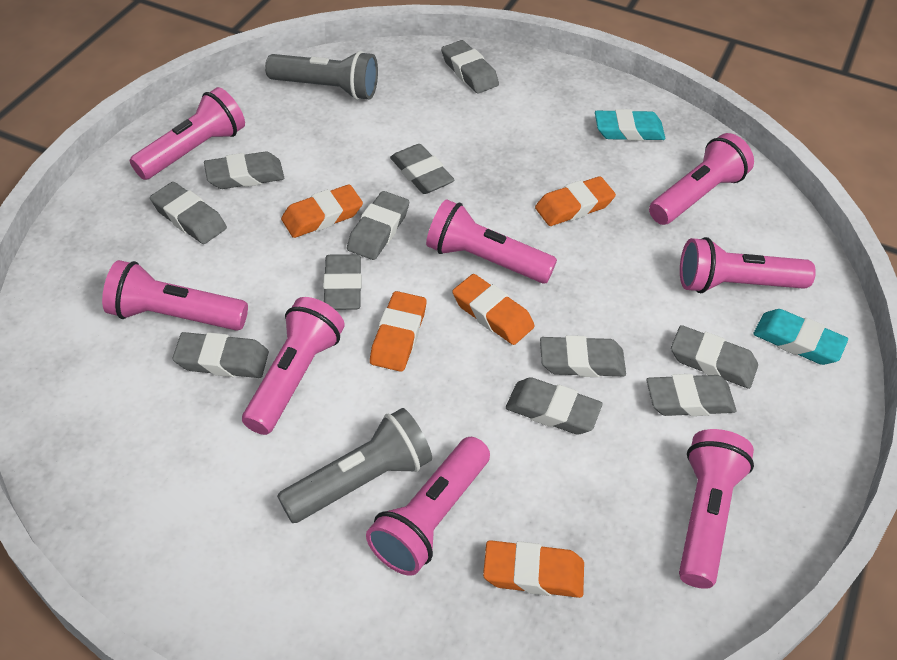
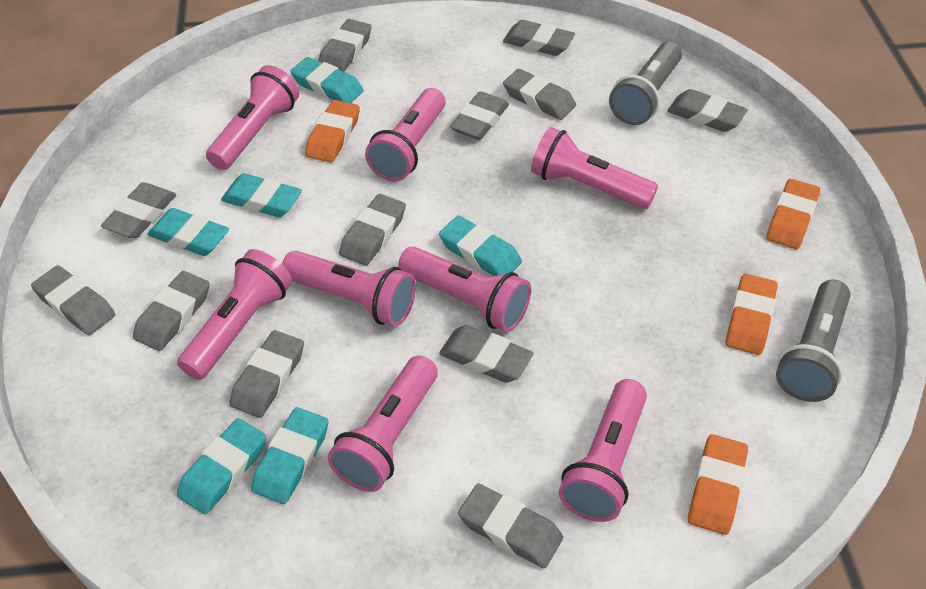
grey eraser: [150,182,227,244] [173,332,269,378] [204,151,284,189] [323,254,362,310] [347,191,409,260] [390,144,454,194] [441,40,499,93] [506,377,603,434] [540,335,626,377] [646,374,736,416] [671,325,758,389] = 11 -> [31,265,115,335] [101,182,176,238] [133,271,209,351] [230,330,304,418] [319,19,371,72] [339,194,406,266] [439,325,533,383] [450,91,509,140] [458,483,563,568] [503,20,575,56] [503,69,576,120] [668,89,748,132] = 12
orange eraser: [281,184,363,238] [370,291,426,372] [452,274,535,345] [483,540,584,598] [535,176,616,226] = 5 -> [305,100,360,163] [688,434,748,535] [725,274,777,355] [766,179,820,249] = 4
turquoise eraser: [595,109,665,141] [754,309,848,365] = 2 -> [147,208,229,256] [177,418,266,514] [221,173,302,217] [251,407,328,504] [290,57,364,103] [439,216,522,276] = 6

